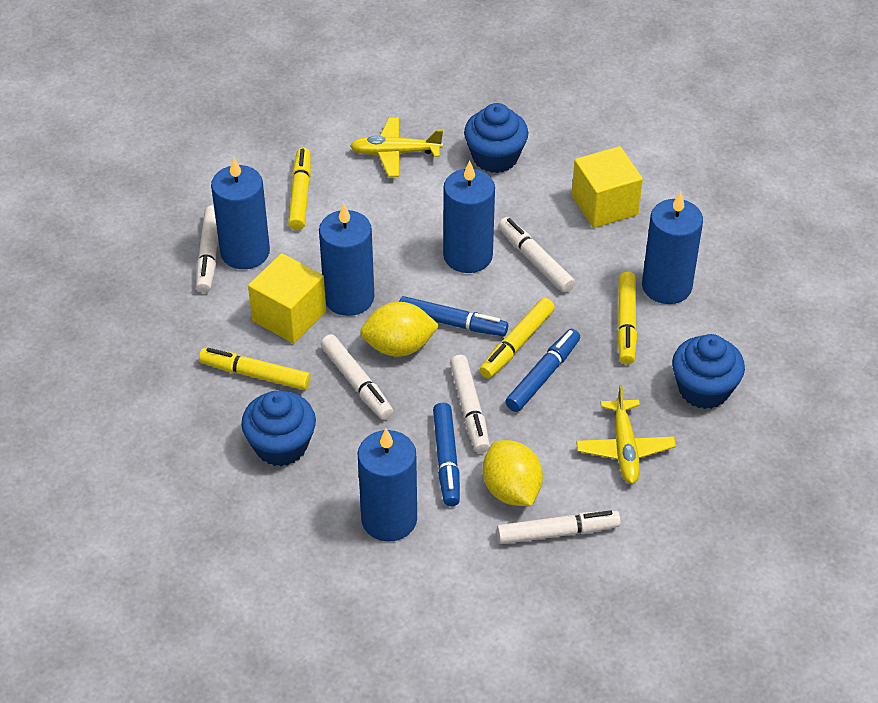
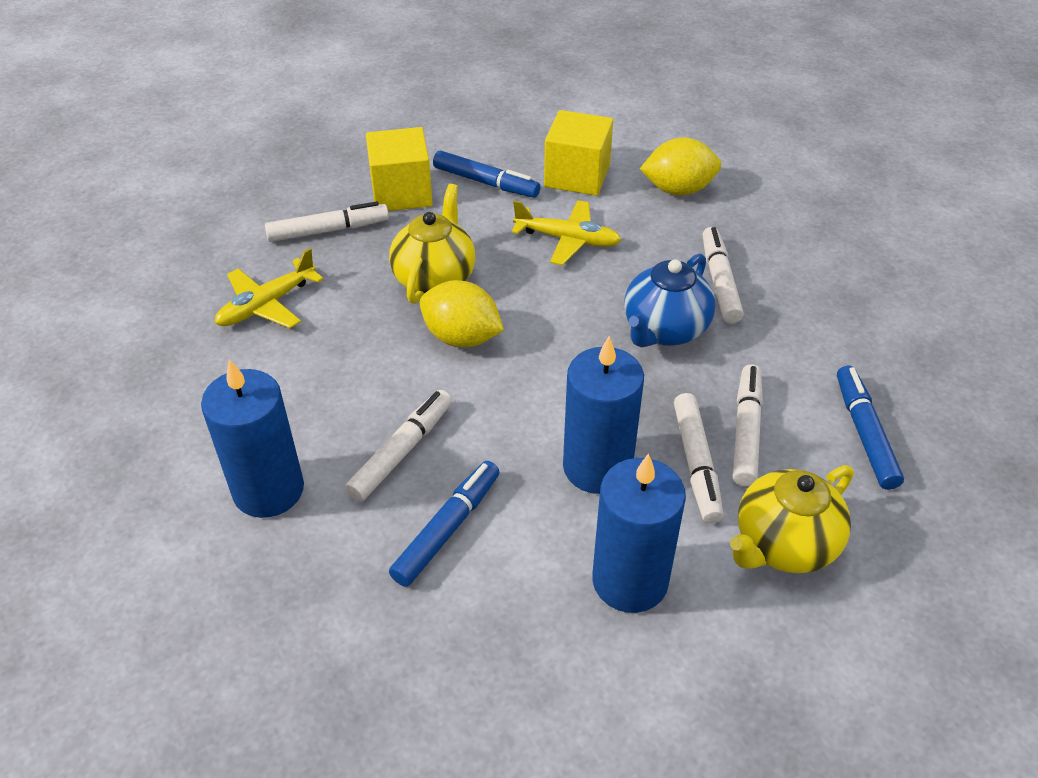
blue candle: [211,157,270,269] [319,203,374,316] [358,429,417,542] [443,161,495,273] [642,191,703,304] = 5 -> [201,359,304,518] [563,336,644,494] [592,453,686,613] = 3
blue cupcake: [241,390,316,466] [464,103,528,173] [672,334,745,409] = 3 -> none = 0
blue teapot: none = 0 -> [624,254,716,348] = 1
yellow marker: [199,348,311,390] [288,148,311,230] [480,298,555,378] [617,272,637,365] = 4 -> none = 0
yellow teapot: none = 0 -> [389,184,476,304] [730,465,854,573] = 2

